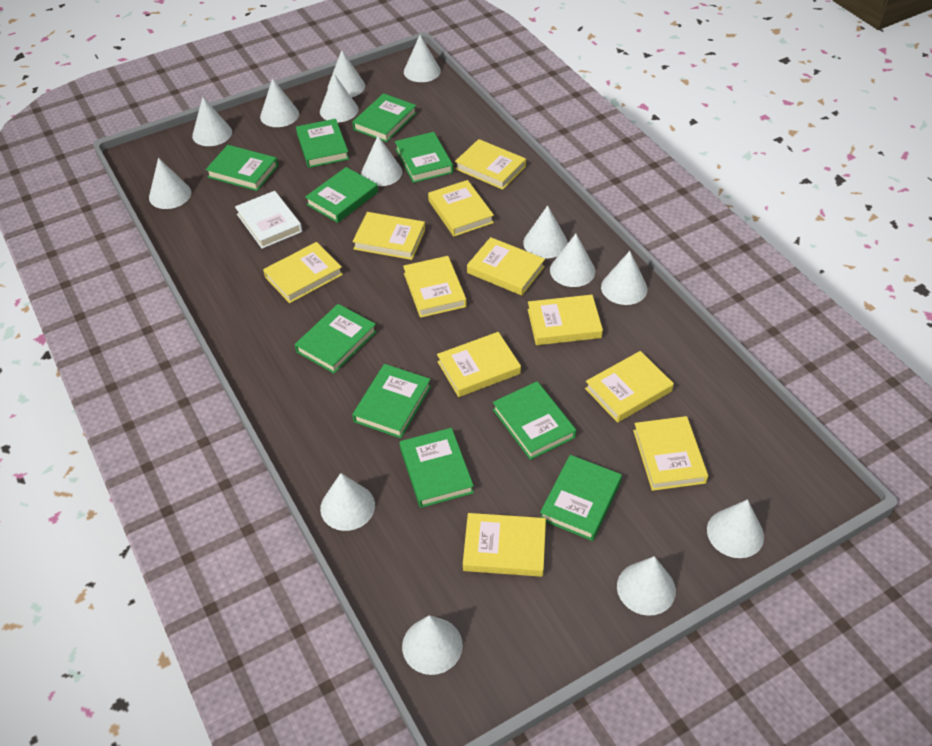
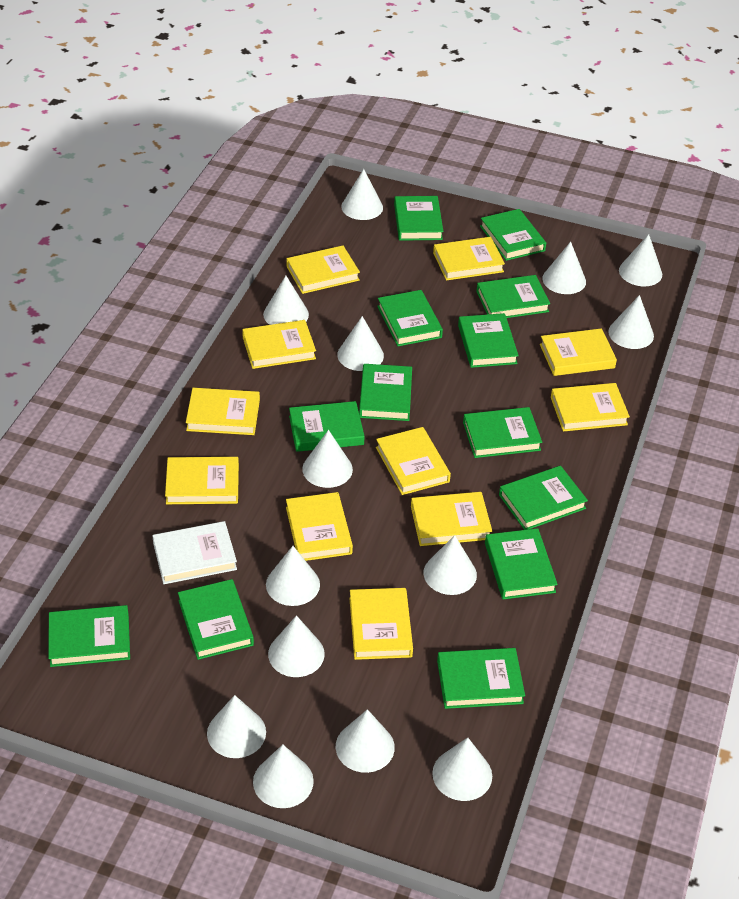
green book: [206,145,278,191] [295,304,377,374] [296,119,349,168] [305,167,378,223] [352,93,417,142] [352,364,431,438] [395,132,453,183] [400,428,474,508] [493,381,576,460] [540,455,622,541] = 10 -> [48,605,130,667] [178,579,254,660] [289,401,365,452] [359,364,412,421] [377,290,443,346] [394,196,444,241] [437,648,525,709] [458,313,519,368] [463,407,542,458] [476,275,550,318] [480,209,546,261] [485,528,558,599] [499,466,588,530] = 13

